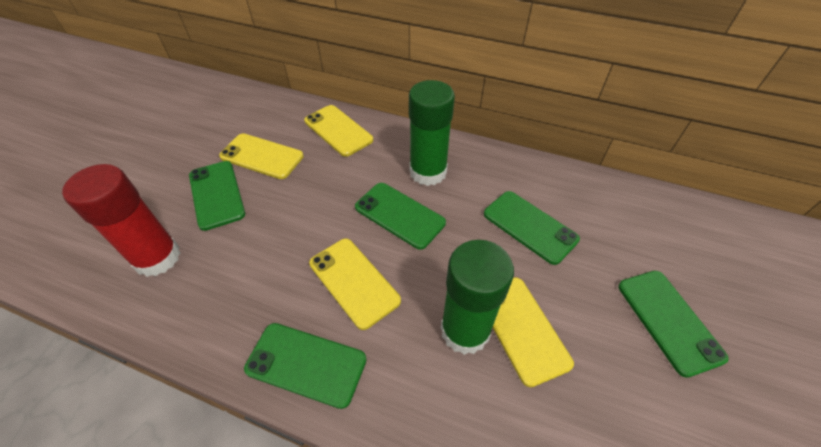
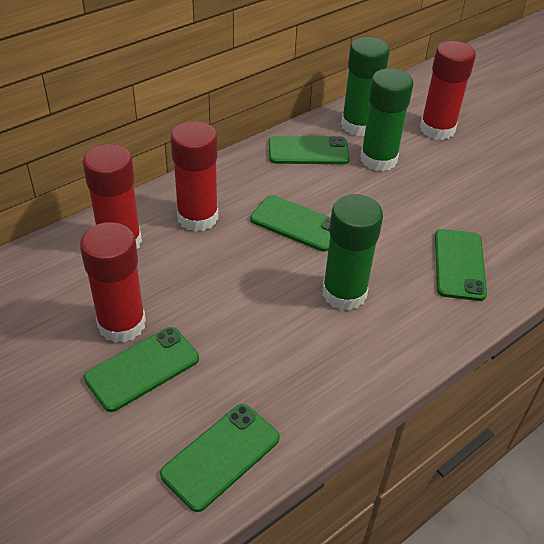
green glue stick: [409,80,455,186] [441,240,514,355] = 2 -> [322,194,383,311] [341,37,390,136] [360,68,413,171] = 3
red glue stick: [62,164,181,277] = 1 -> [80,222,146,343] [83,144,142,249] [171,121,218,232] [420,41,476,140] = 4
yellow phone: [219,133,304,179] [304,105,373,157] [309,238,401,330] [492,277,574,387] = 4 -> none = 0

